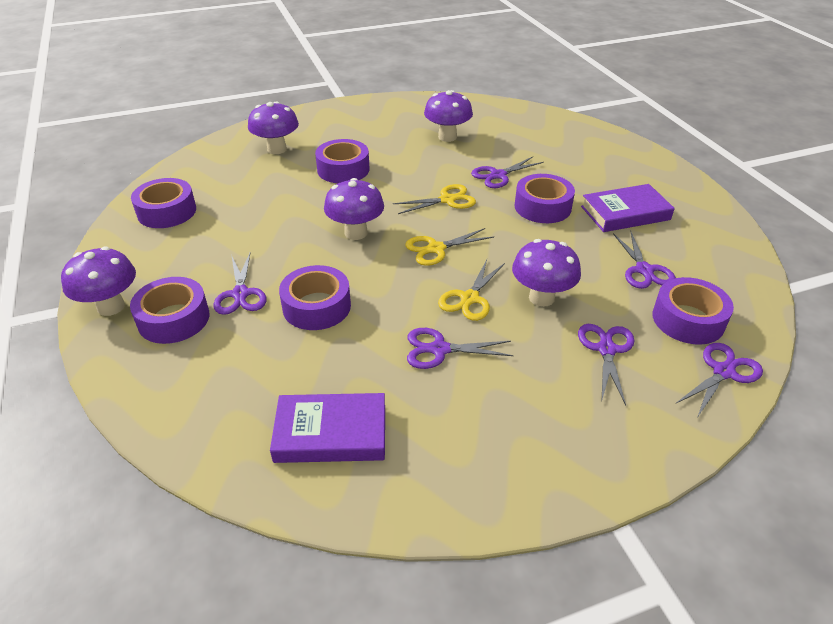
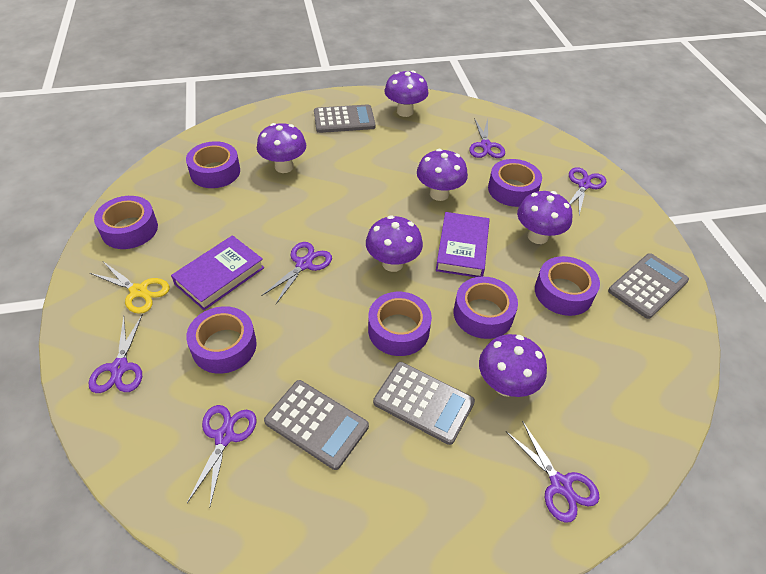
grey calculator: none = 0 -> [264,380,369,470] [314,104,376,133] [373,362,475,445] [608,253,689,319] = 4
purple mushroom: [61,247,136,316] [248,102,299,154] [324,178,384,240] [424,90,473,142] [512,239,581,307] = 5 -> [257,123,306,173] [366,215,423,272] [384,71,429,117] [417,149,468,201] [479,334,547,397] [517,191,572,244] = 6
purple tape: [130,277,209,344] [131,178,196,228] [279,265,351,330] [315,139,370,183] [515,174,575,223] [652,277,734,345] = 6 -> [94,196,158,249] [186,141,240,188] [186,306,257,374] [368,292,432,356] [454,276,518,339] [488,159,542,207] [535,256,600,316] = 7
yellow scissors: [392,184,476,214] [405,228,494,266] [438,260,505,321] = 3 -> [90,262,170,314] = 1

